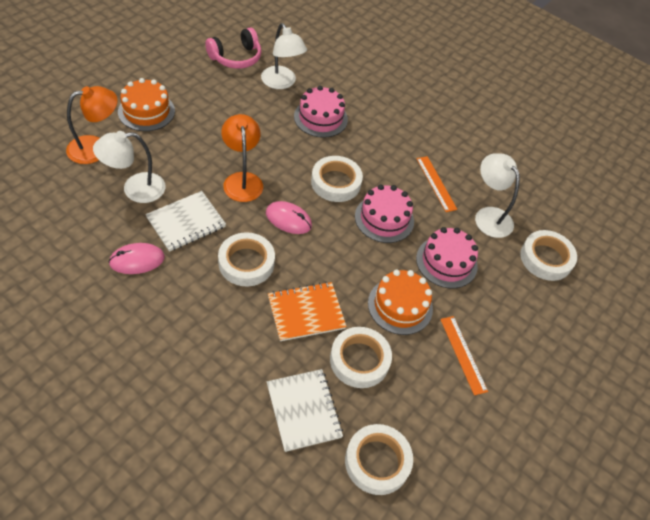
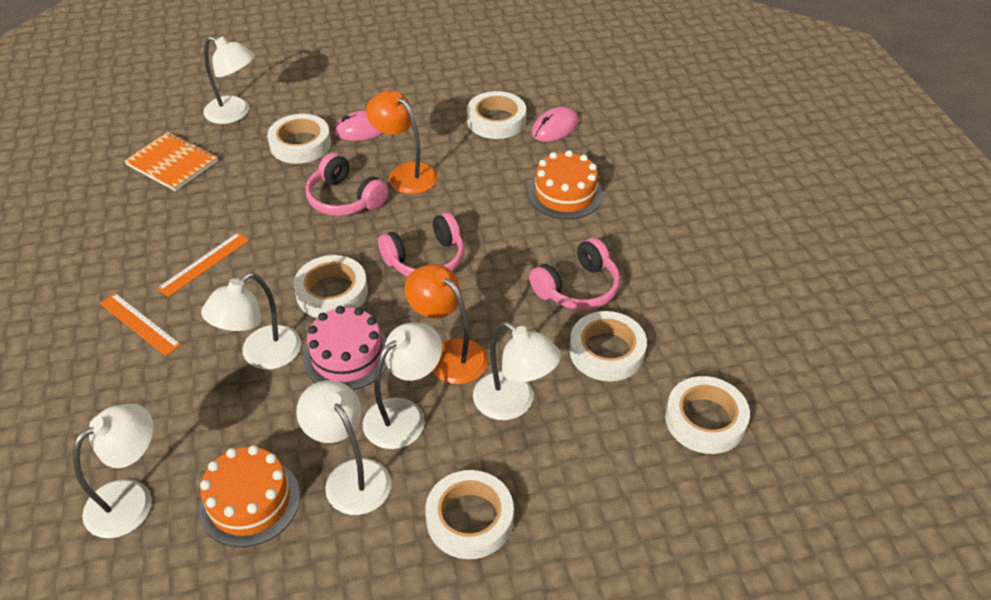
pink cake: [294,86,348,138] [355,184,414,243] [416,227,478,288] = 3 -> [303,306,387,390] = 1
pink headphones: [205,27,261,69] = 1 -> [305,153,388,216] [378,213,465,277] [529,238,620,310] = 3
white lamp: [93,131,166,203] [261,23,307,89] [475,153,520,238] = 3 -> [73,404,154,538] [201,272,301,369] [204,36,255,124] [296,380,391,515] [363,323,442,449] [473,322,561,420] = 6
white notebook: [146,191,226,252] [267,369,343,452] = 2 -> none = 0
white tape: [218,232,275,287] [311,156,363,202] [330,327,392,388] [345,424,413,495] [520,230,577,281] = 5 -> [267,114,331,164] [294,255,368,318] [425,470,514,559] [467,91,526,139] [569,311,647,381] [665,376,750,454] = 6

